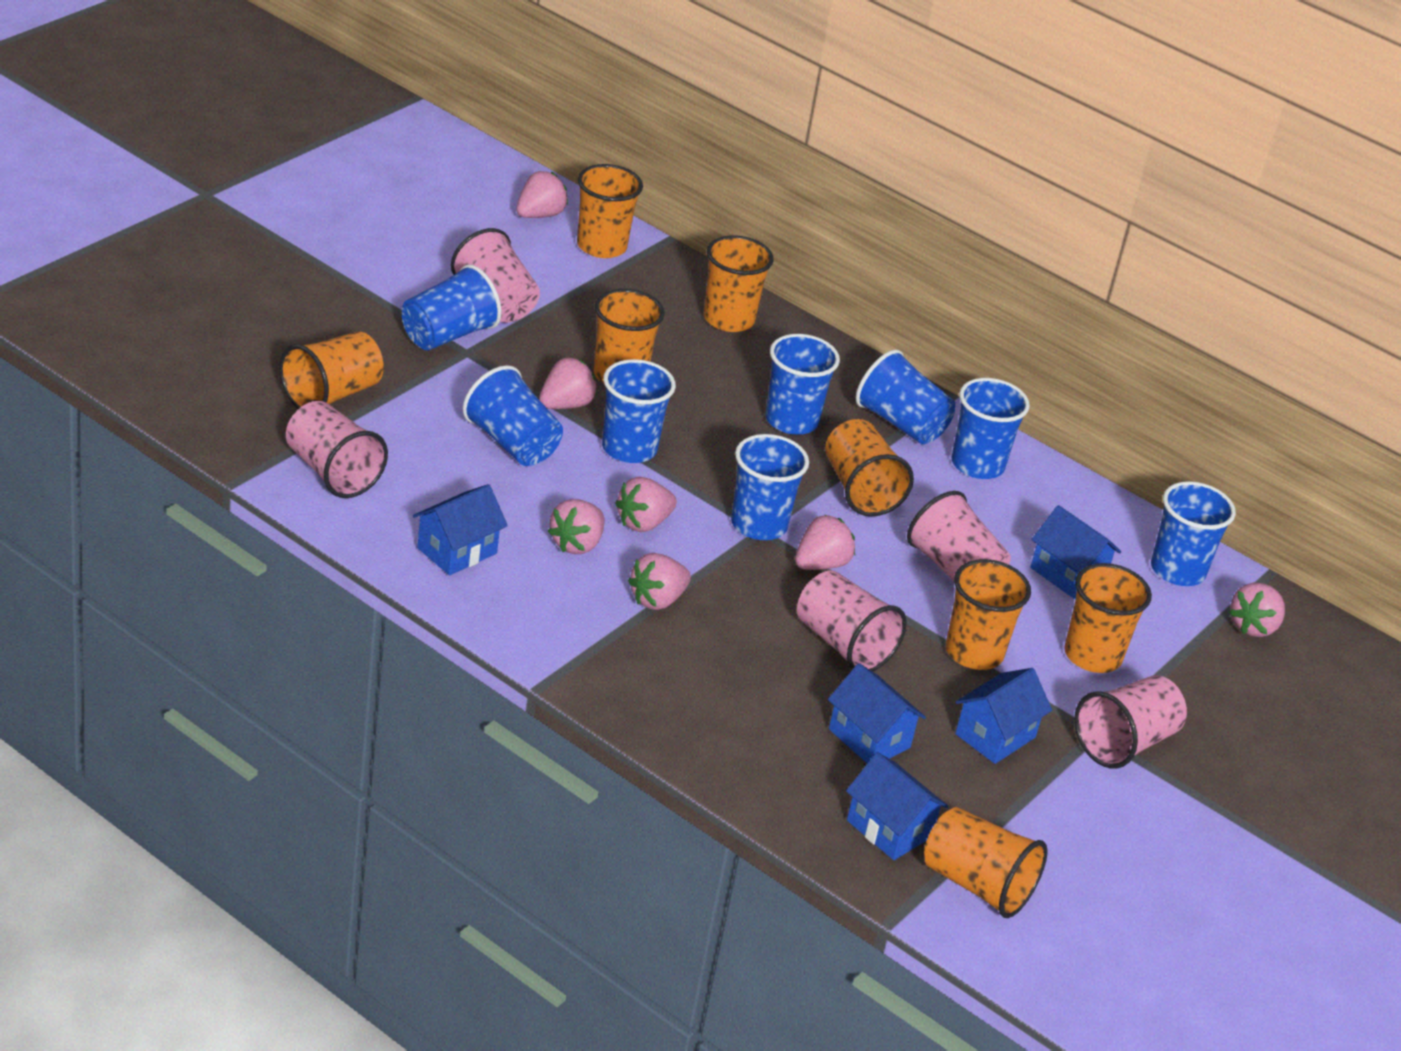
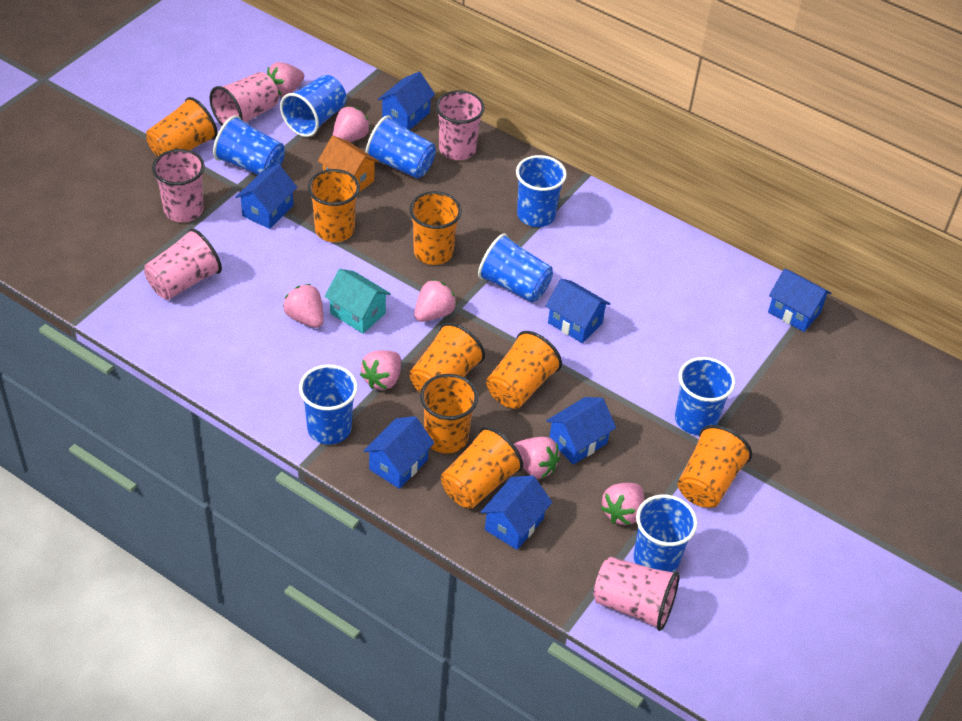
blue house: [413,484,508,575] [828,663,926,763] [846,752,948,860] [955,668,1052,764] [1030,505,1121,599] = 5 -> [236,164,298,229] [364,416,434,489] [378,71,435,130] [481,475,552,550] [546,279,610,343] [546,397,616,465] [768,269,831,332] = 7
orange house: none = 0 -> [318,136,379,192] = 1
turquoise house: none = 0 -> [325,269,391,334] = 1

